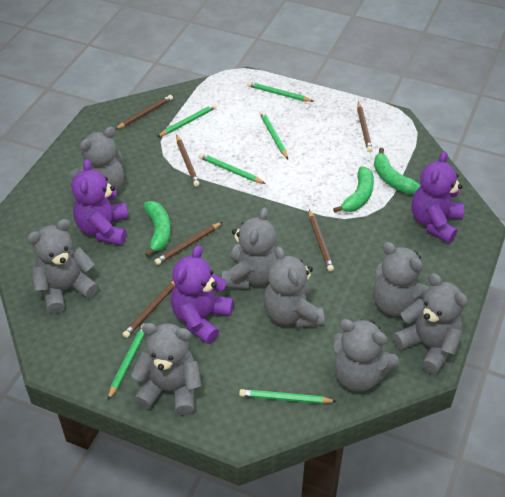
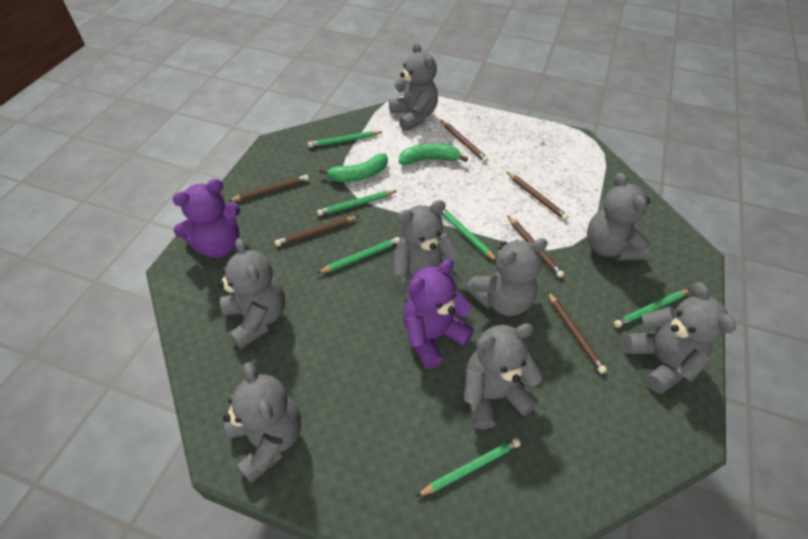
green banana: [143,201,171,257] [333,166,374,213] [374,148,420,194] = 3 -> [319,154,388,182] [399,143,468,165] = 2
purple teddy bear: [72,159,129,245] [171,245,233,344] [412,151,464,243] = 3 -> [172,179,240,258] [403,259,474,369] = 2

